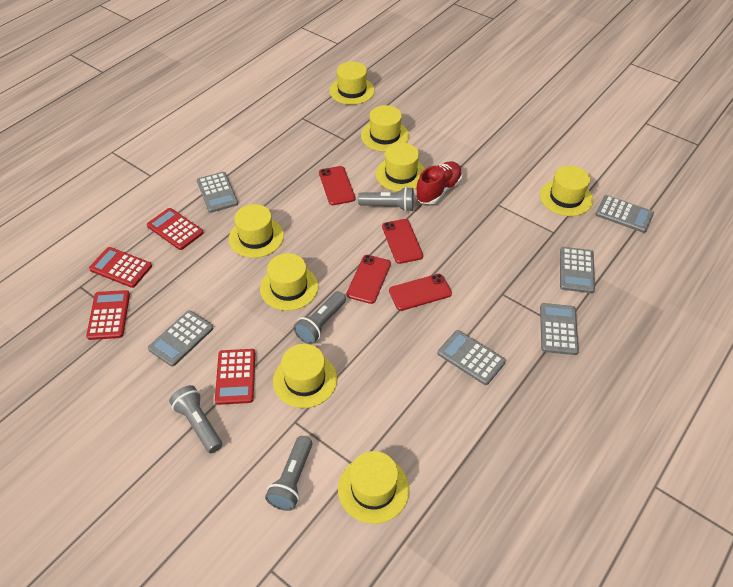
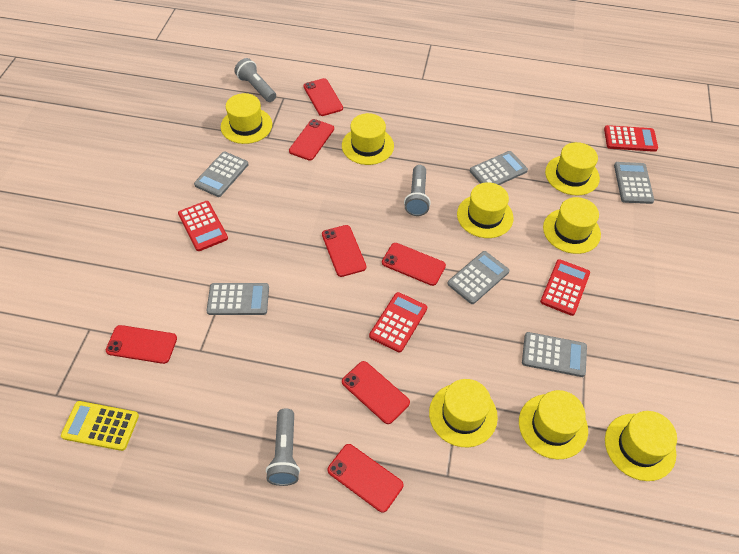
grey flashlight: [169,385,222,453] [265,436,312,511] [294,291,346,344] [358,187,414,212] = 4 -> [234,58,276,102] [266,408,300,486] [404,165,431,216] = 3
red phone: [319,166,355,205] [346,255,391,304] [382,219,423,264] [389,274,452,311] = 4 -> [106,325,177,364] [289,119,334,161] [303,78,343,116] [322,225,366,277] [328,444,404,513] [342,361,410,424] [382,243,446,286] = 7
red shoe: [415,161,462,205] = 1 -> none = 0
yellow calculator: none = 0 -> [61,401,139,451] = 1

